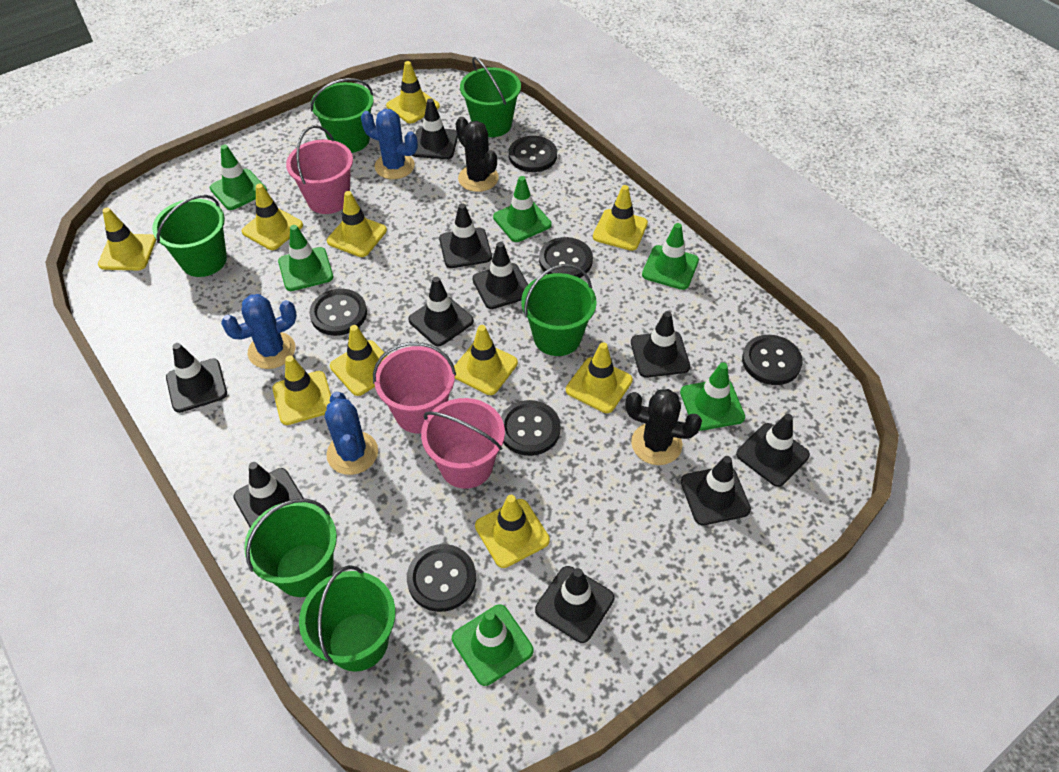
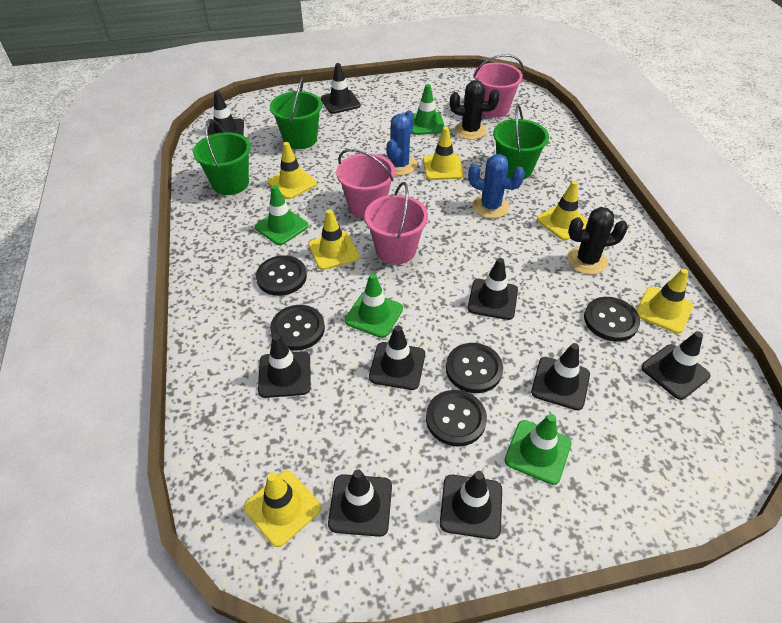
black button: [309,289,367,336] [407,544,476,612] [501,400,561,456] [509,136,557,172] [539,237,593,278] [742,335,803,385] = 6 -> [256,255,307,296] [270,305,325,351] [426,390,487,447] [446,343,503,393] [584,297,640,342] = 5
black traffic cone: [166,343,227,413] [233,462,304,527] [408,277,474,346] [412,99,458,159] [439,203,492,268] [472,242,528,309] [535,566,615,643] [631,311,690,378] [681,456,751,525] [736,414,810,487] = 10 -> [208,91,244,136] [258,334,310,398] [321,63,361,114] [328,469,392,537] [369,325,425,390] [440,471,502,539] [468,258,518,320] [531,343,590,410] [641,331,710,400] = 9
blue cactus: [221,294,297,369] [325,391,378,475] [361,109,418,179] = 3 -> [387,110,417,175] [468,154,525,218] = 2
green bucket: [152,195,227,277] [244,498,337,597] [299,565,395,672] [311,78,373,153] [460,57,521,137] [521,264,597,356] = 6 -> [193,119,251,195] [270,77,322,149] [493,104,549,180] = 3
green traffic cone: [210,145,267,210] [278,225,333,291] [452,605,533,686] [493,176,552,242] [642,223,699,290] [680,363,745,431] = 6 -> [255,185,309,245] [345,273,403,338] [411,84,445,135] [504,414,572,485] = 4
yellow traffic cone: [98,208,156,270] [242,184,303,250] [273,356,331,425] [327,191,387,257] [330,325,387,396] [386,61,440,123] [454,325,518,395] [475,495,550,568] [566,342,633,413] [593,185,648,251] = 10 -> [244,471,321,547] [267,142,317,199] [308,209,359,270] [423,127,464,180] [537,180,588,240] [636,269,693,334] = 6

